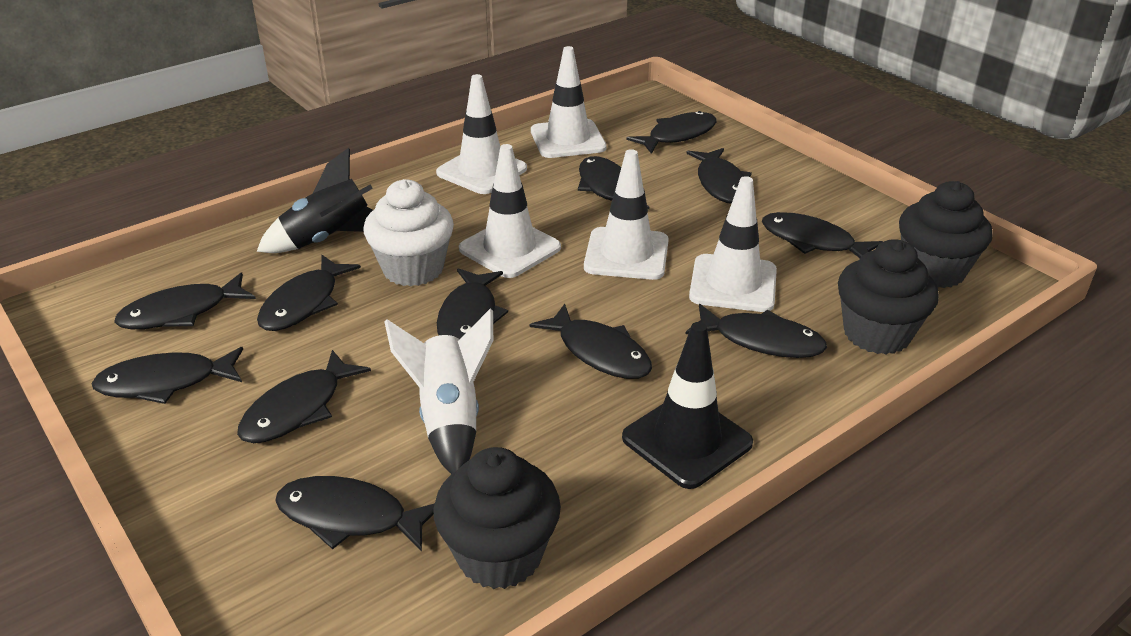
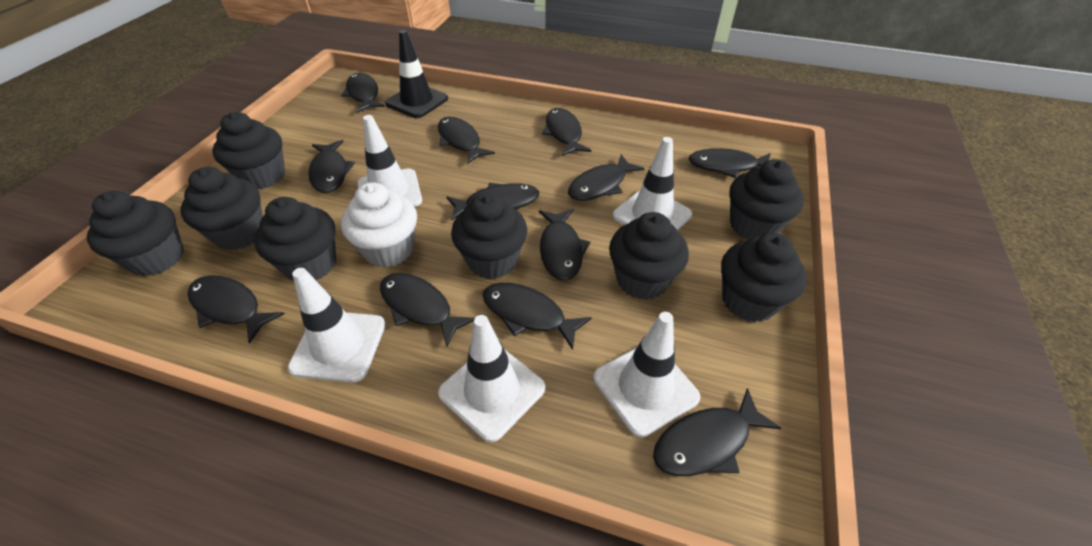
black cupcake: [433,447,561,589] [838,239,939,354] [899,181,993,288] = 3 -> [87,190,184,276] [180,167,263,250] [213,112,285,189] [254,197,336,281] [451,193,527,279] [609,212,689,300] [721,233,807,322] [729,159,804,240] = 8
black rocket: [257,148,373,253] = 1 -> none = 0
white rocket: [384,308,493,474] = 1 -> none = 0

